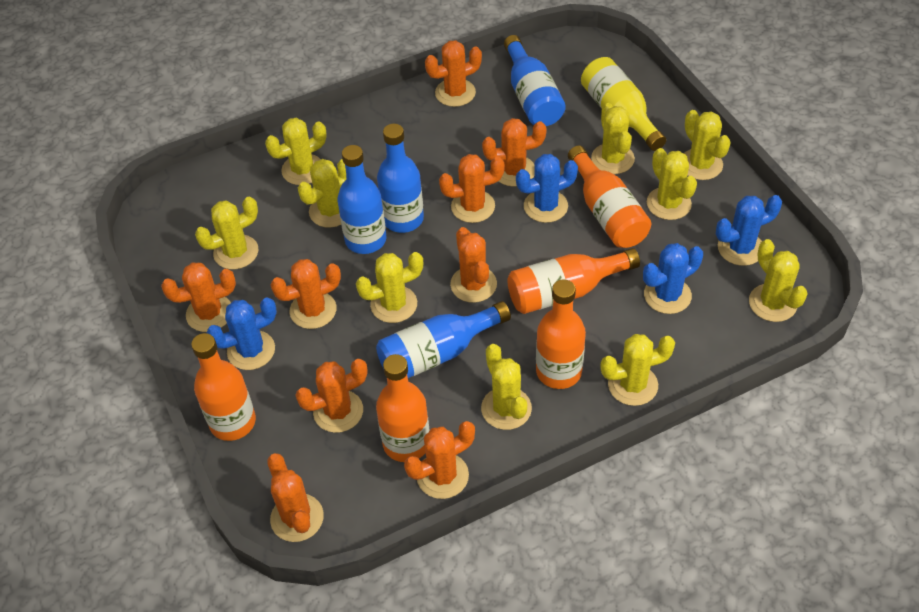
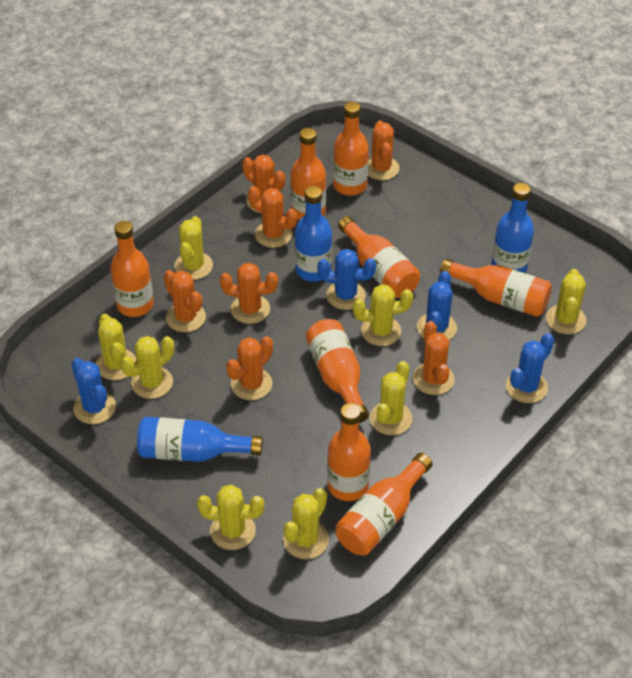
blue bottle: [337,145,387,254] [376,301,511,378] [377,124,424,233] [504,35,566,126] = 4 -> [137,417,263,462] [295,186,332,282] [492,183,534,273] = 3
orange bottle: [191,333,256,441] [376,354,430,462] [507,248,640,314] [536,279,586,389] [568,145,651,248] = 5 -> [110,221,154,317] [290,128,326,221] [306,319,369,423] [327,403,371,501] [333,102,369,196] [335,453,433,555] [338,216,420,298] [440,259,552,317] = 8
orange cactus: [161,263,236,332] [267,453,324,542] [271,259,341,329] [296,359,367,433] [404,421,475,499] [425,40,482,107] [439,154,505,223] [450,227,497,303] [482,118,547,187] = 9 -> [164,270,206,332] [220,263,278,324] [226,336,273,400] [242,155,285,213] [248,186,297,248] [368,121,399,180] [413,321,455,395] = 7
yellow bottle: [581,57,666,151] = 1 -> none = 0
yellow cactus: [195,197,258,270] [265,118,327,185] [298,159,346,228] [356,252,423,323] [481,344,532,430] [591,103,635,174] [600,334,675,406] [647,148,697,220] [684,110,731,180] [749,239,808,322] = 10 -> [96,314,137,380] [121,336,174,399] [174,216,213,280] [197,485,264,550] [283,488,329,559] [353,284,413,346] [370,361,412,435] [546,269,586,334] = 8

